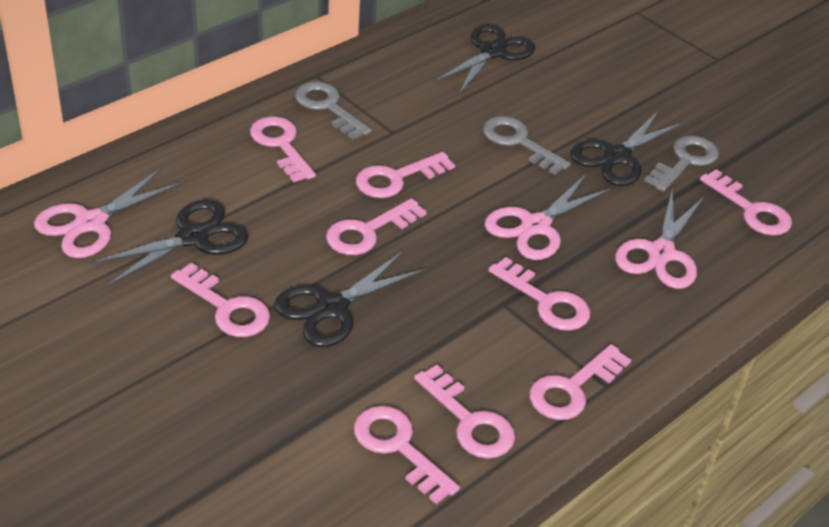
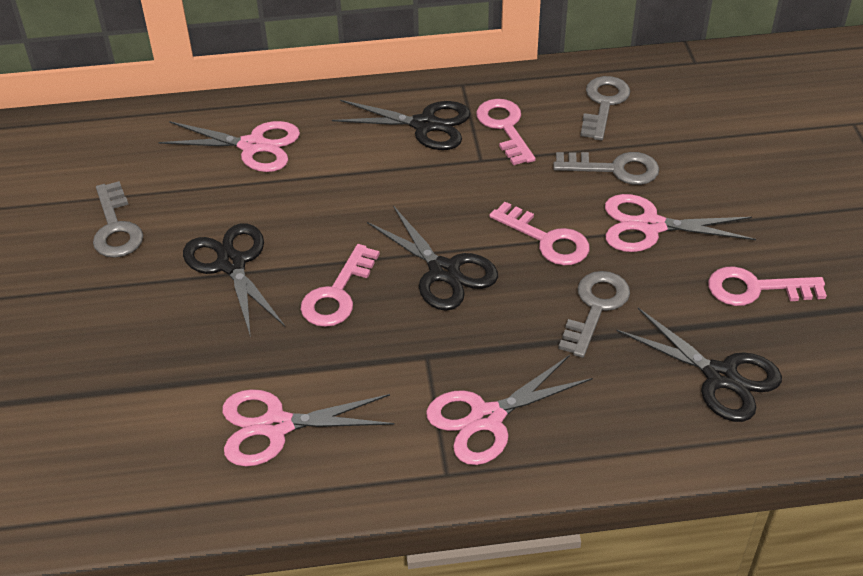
grey key: [295,81,372,140] [483,116,571,175] [644,136,719,192] = 3 -> [93,181,143,258] [553,152,659,185] [558,271,630,358] [580,76,630,140] = 4
pink key: [171,263,270,337] [250,116,316,182] [326,198,427,255] [354,406,460,504] [356,152,455,198] [414,365,515,459] [488,257,590,331] [530,344,631,420] [700,169,792,236] = 9 -> [300,244,380,327] [476,99,536,165] [489,202,590,266] [708,266,827,306] = 4
pink scissors: [34,168,183,258] [485,174,612,260] [615,191,704,289] = 3 -> [158,121,300,172] [222,389,395,467] [426,355,593,465] [605,194,756,252] = 4

